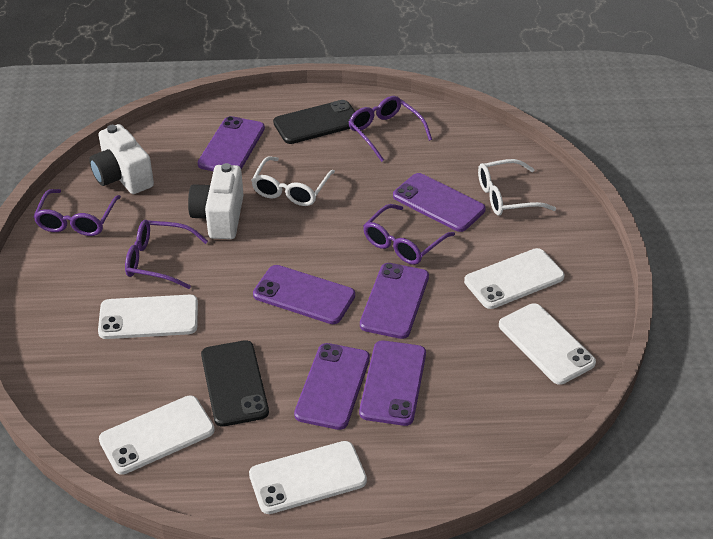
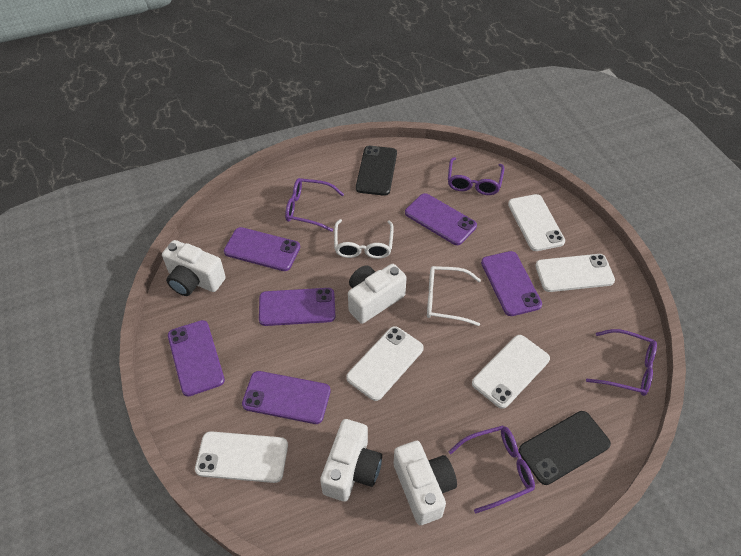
white camera: [89,124,154,194] [188,163,243,239] = 2 -> [162,240,226,296] [320,419,382,502] [348,264,407,324] [394,441,457,525] = 4

